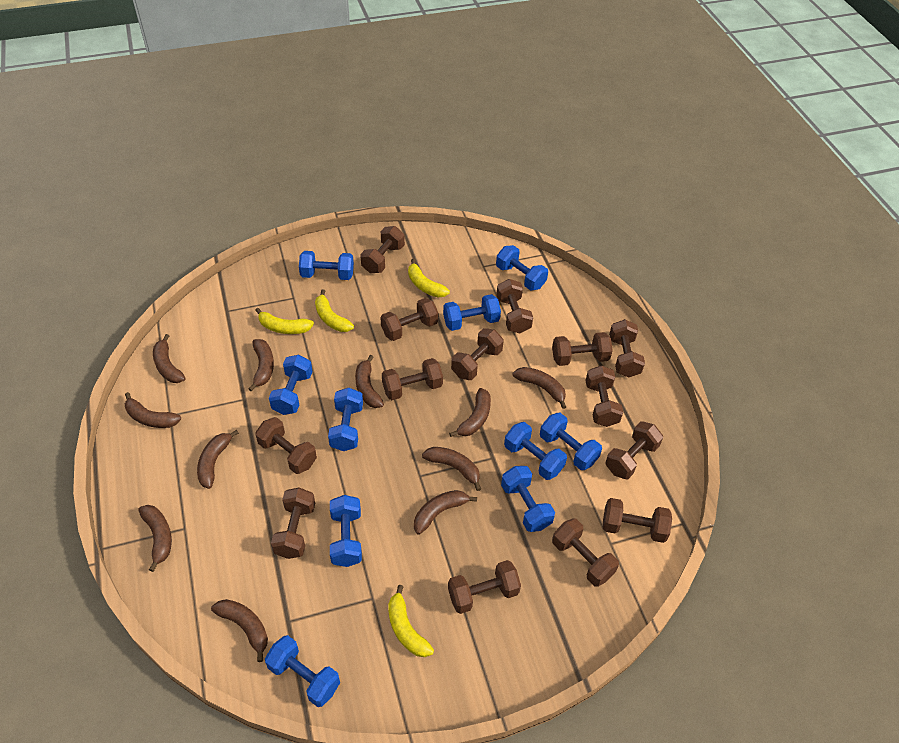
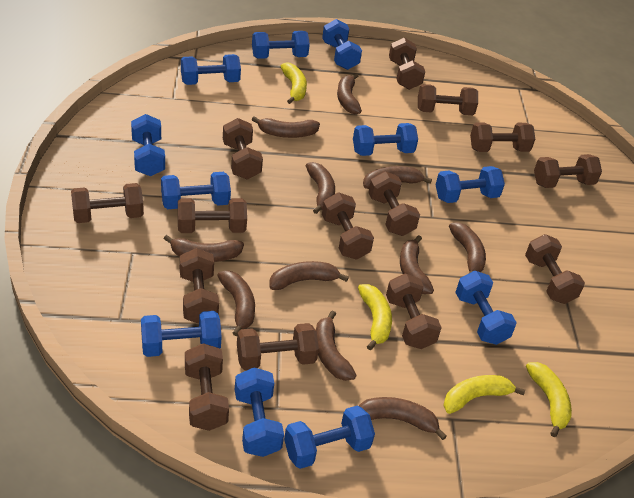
blue dumbbell: [265,635,340,707] [269,355,313,415] [299,251,354,280] [328,388,363,451] [330,495,362,567] [443,294,501,331] [496,245,548,291] [501,466,555,532] [504,422,567,480] [540,413,602,470] = 10 -> [131,114,165,176] [141,311,222,357] [161,172,231,209] [181,54,241,85] [235,367,284,457] [252,31,310,59] [284,405,375,469] [322,19,362,70] [353,123,418,156] [436,166,505,203] [455,271,517,345] = 11

